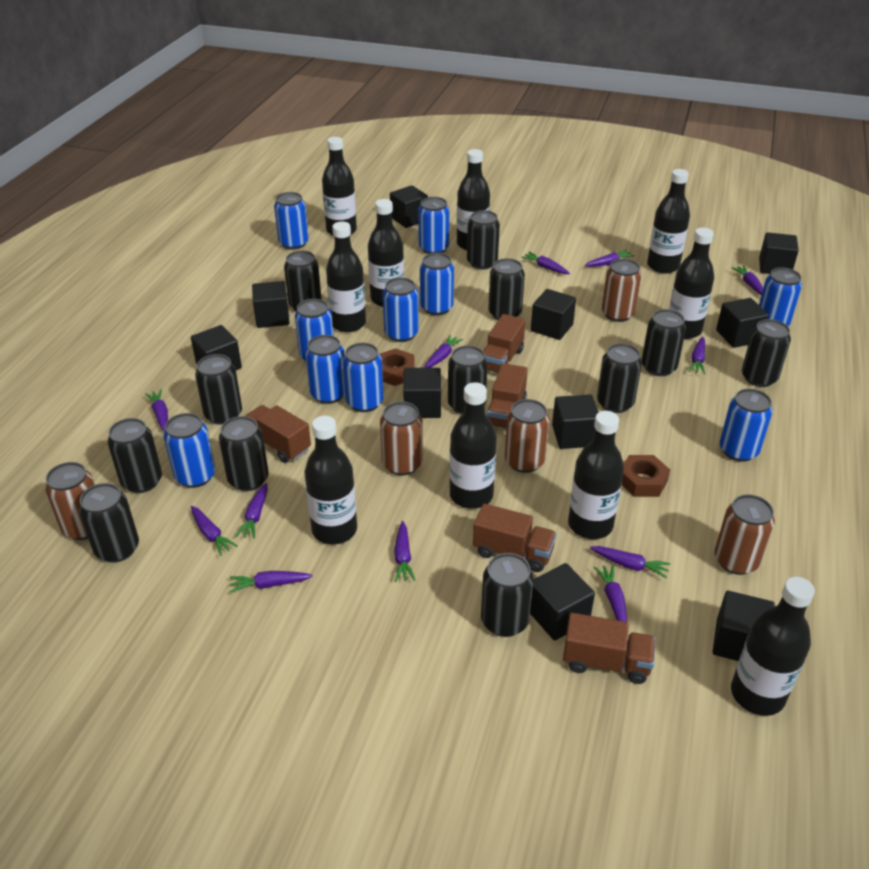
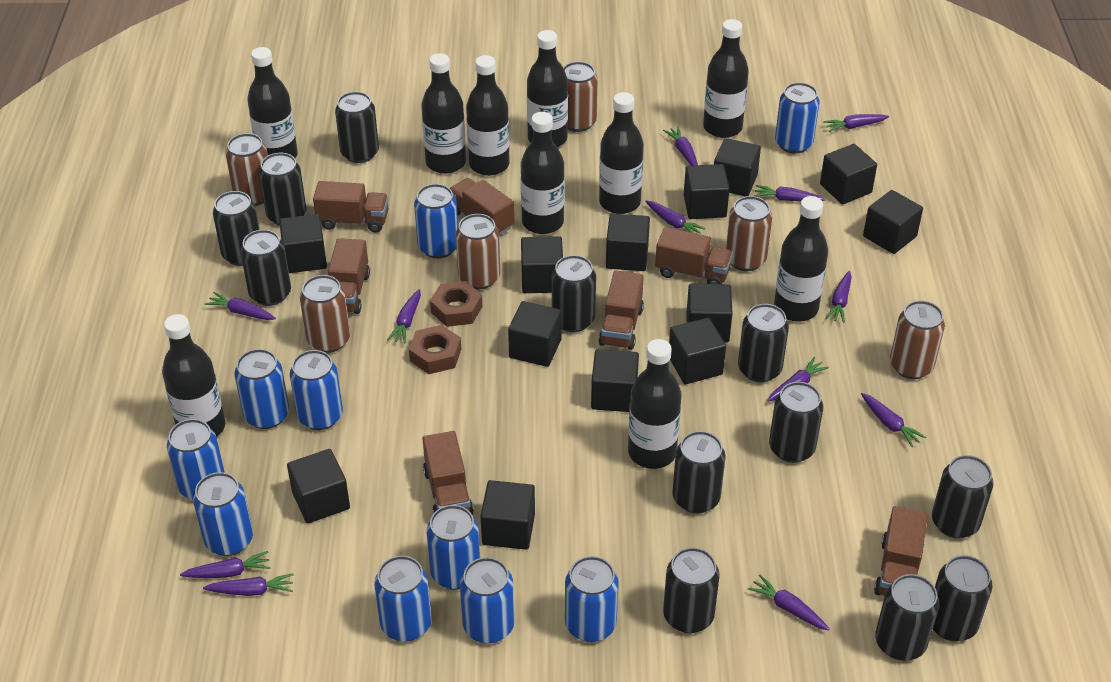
black cube: [191,325,242,370] [252,281,290,328] [390,185,428,228] [403,368,441,418] [530,563,595,641] [531,289,576,340] [552,394,599,449] [713,591,775,661] [716,298,769,348] [759,232,799,274] = 10 -> [279,214,327,273] [287,449,350,524] [480,480,535,550] [508,301,562,367] [521,236,563,293] [591,349,639,412] [606,214,650,271] [669,317,726,384] [684,164,730,219] [686,283,733,342] [714,138,761,197] [820,144,877,204] [863,190,923,254] = 13
brown can: [45,462,95,540] [380,402,423,475] [505,399,550,473] [602,259,642,322] [715,494,775,575] = 5 -> [226,133,268,206] [300,275,350,353] [456,214,500,289] [563,61,598,132] [726,196,772,271] [890,300,945,379] = 6
brown truck: [245,405,311,463] [473,504,557,572] [483,314,525,373] [487,363,528,429] [563,613,655,684] = 5 -> [313,181,389,233] [328,238,370,314] [422,431,474,515] [450,178,514,236] [599,271,644,350] [655,227,733,284] [874,506,928,596] = 7

